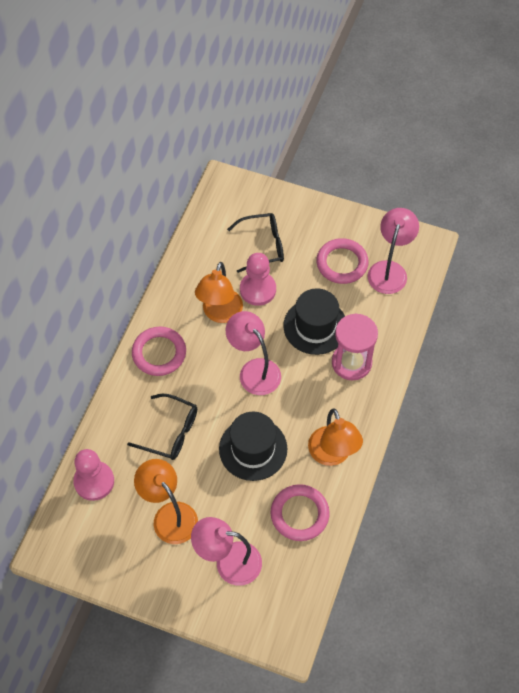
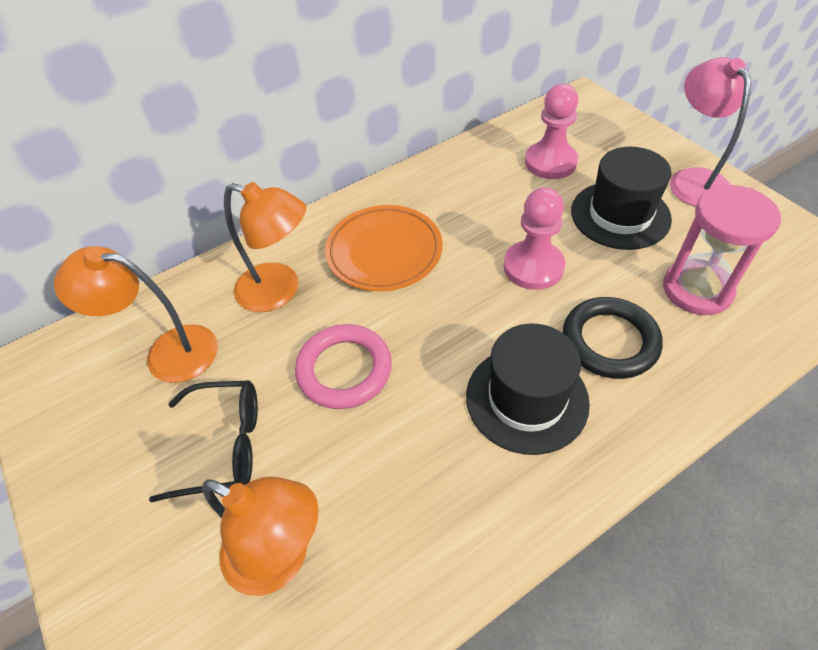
black glasses: [127,393,197,460] [227,213,284,273] = 2 -> [149,380,258,503] = 1
black ring: none = 0 -> [563,297,663,379] = 1
orange plate: none = 0 -> [325,205,442,291] = 1
pink lamp: [191,517,262,586] [226,311,281,395] [367,208,419,294] = 3 -> [670,57,751,207] = 1
pink ring: [132,327,186,376] [271,484,330,541] [316,238,369,284] = 3 -> [295,324,392,409] = 1

